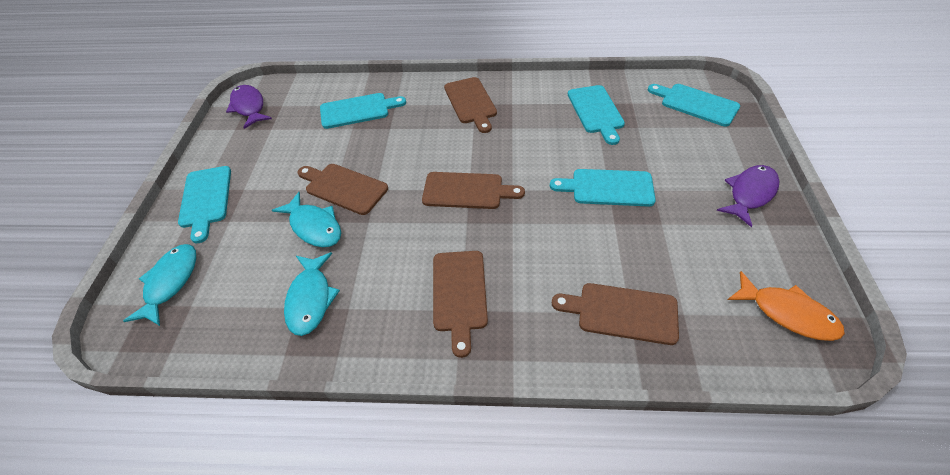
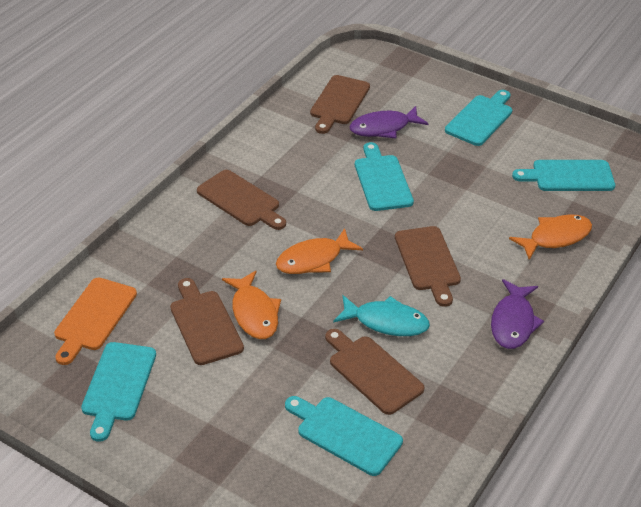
orange cutting board: none = 0 -> [54,277,137,365] = 1
orange fish: [728,271,845,341] = 1 -> [222,271,281,339] [276,228,363,274] [509,215,592,260] = 3
turquoise fish: [123,244,196,326] [272,192,341,247] [284,252,340,336] = 3 -> [333,295,430,336] = 1

